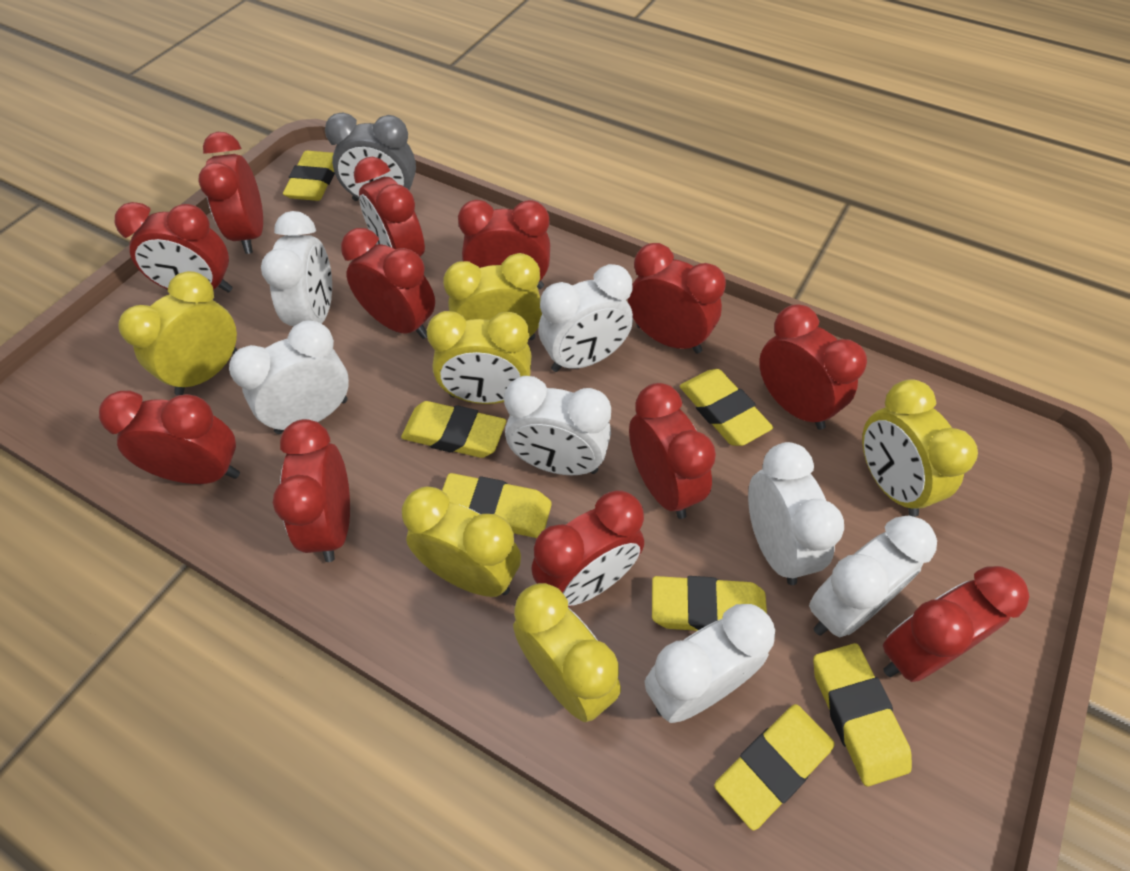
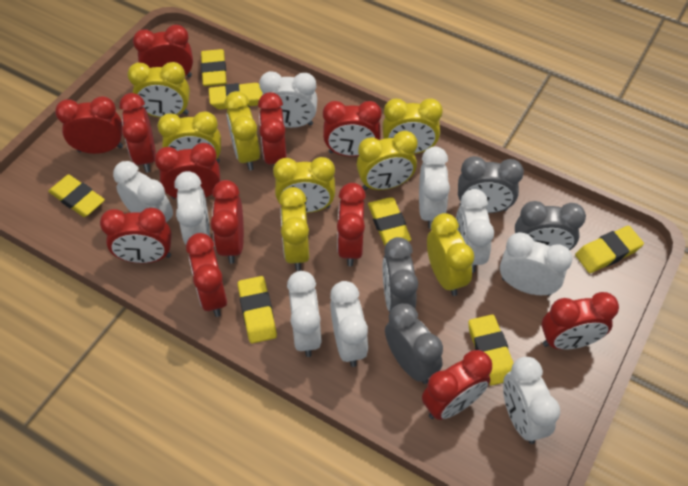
grey clock: [325,113,416,201] = 1 -> [383,237,418,313] [385,303,443,384] [458,156,524,213] [515,201,586,250] = 4
white clock: [229,320,349,434] [261,211,332,326] [504,376,611,475] [538,264,633,372] [645,604,775,723] [748,442,844,585] [809,515,937,637] = 7 -> [113,161,173,222] [174,171,210,245] [259,71,317,128] [287,271,322,357] [330,281,368,367] [419,147,450,229] [456,189,494,273] [500,232,572,296] [503,357,560,444] = 9
yellow clock: [118,271,237,395] [402,487,521,597] [427,311,531,404] [443,253,542,340] [513,583,621,722] [862,379,978,517] = 6 -> [128,62,190,118] [157,111,221,163] [225,91,260,171] [273,157,335,213] [279,187,309,271] [357,131,418,190] [383,99,443,154] [427,213,474,296] = 8

